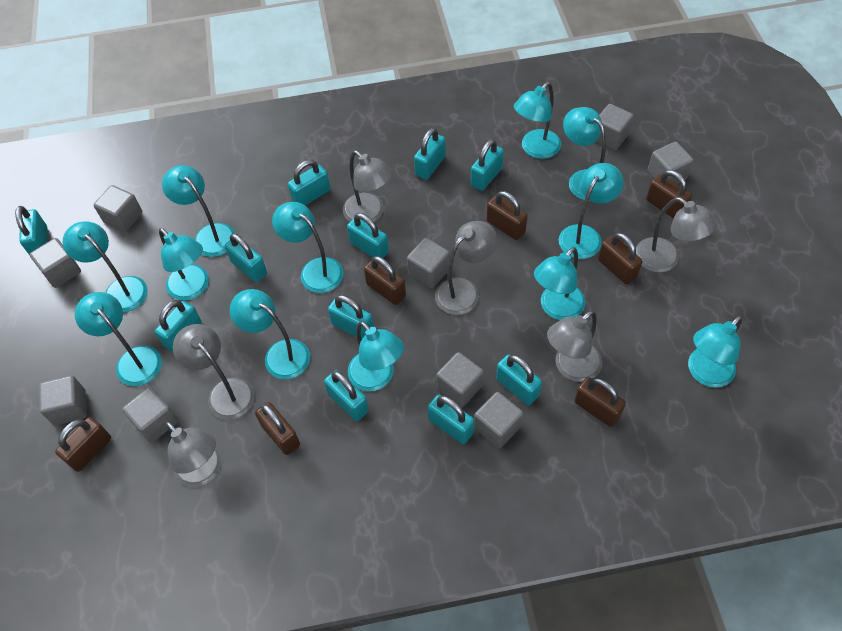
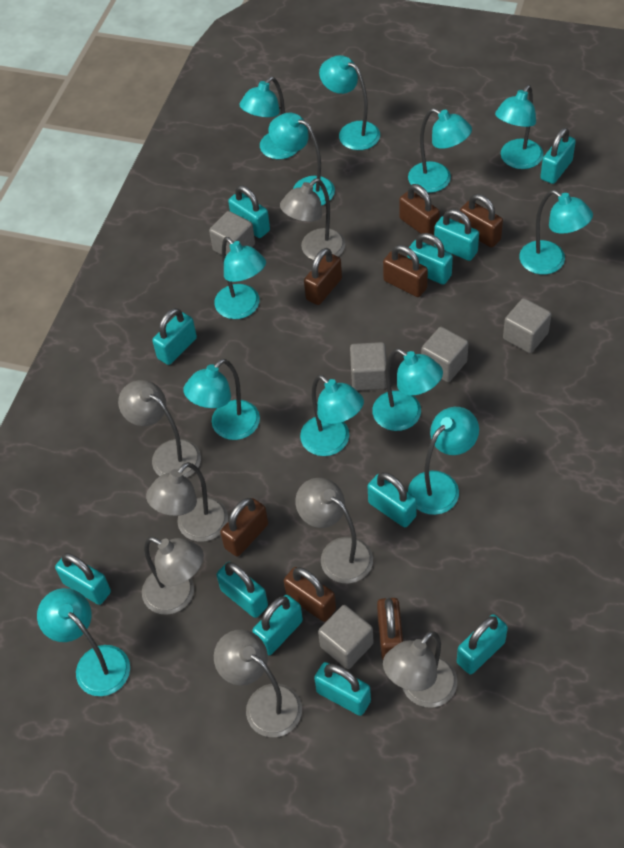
grey cube: [29,238,81,288] [39,376,87,425] [94,185,143,232] [122,387,178,443] [407,238,450,289] [436,352,484,407] [474,392,523,448] [596,104,634,150] [648,142,694,184] = 9 -> [209,211,255,255] [318,605,374,669] [350,342,387,390] [421,327,469,382] [503,298,551,353] = 5
grey lamp: [166,421,222,487] [173,324,255,420] [343,150,393,222] [435,221,497,315] [547,311,602,382] [636,197,716,273] = 6 -> [118,380,201,478] [142,537,204,615] [146,462,228,542] [214,630,302,737] [280,178,345,260] [295,478,373,584] [383,631,457,708] = 7

